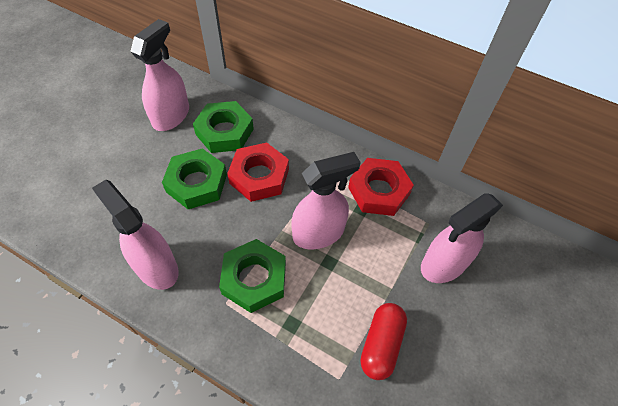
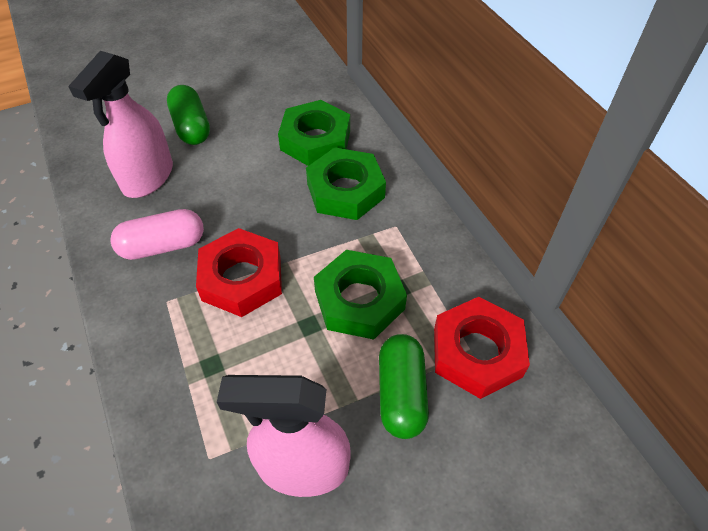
green capsule: none = 0 -> [167,85,210,145] [379,334,429,439] = 2
pink capsule: none = 0 -> [110,209,204,260] = 1
pink spray bottle: [92,180,179,290] [130,19,189,131] [291,152,361,249] [421,193,503,283] = 4 -> [68,51,173,198] [217,375,351,497] = 2
red capsule: [360,303,407,380] = 1 -> none = 0

